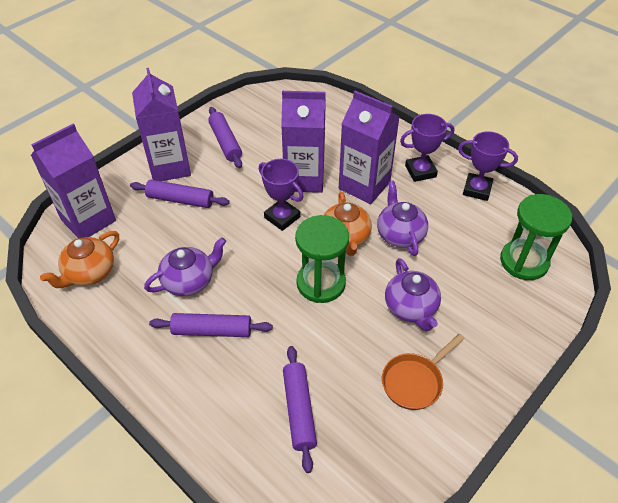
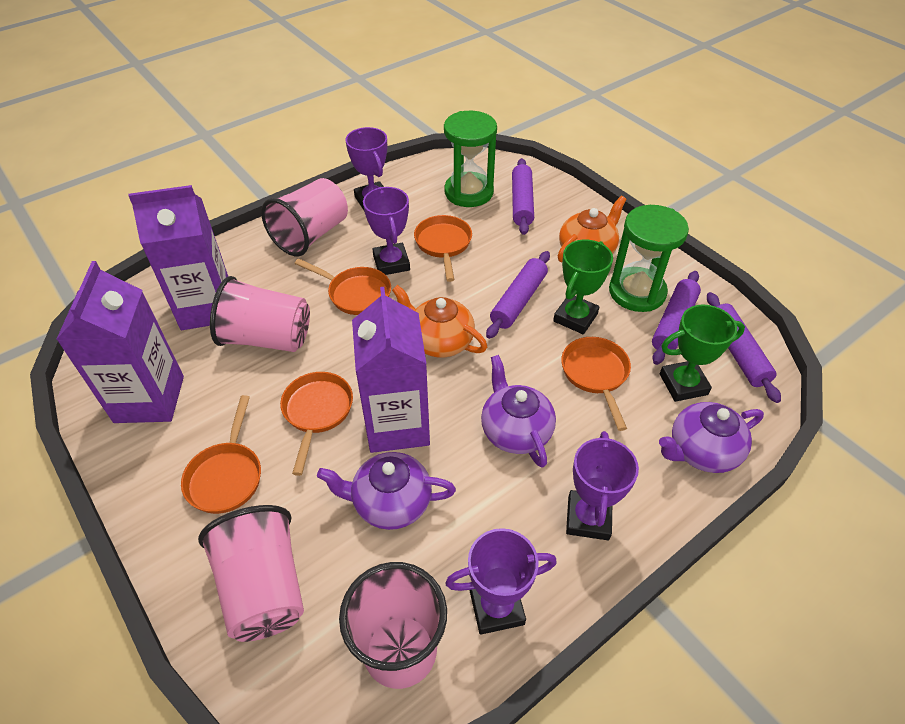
green trophy: none = 0 -> [553,239,613,334] [660,304,745,402] = 2
orange pan: [382,334,465,410] = 1 -> [181,395,261,514] [280,372,353,476] [295,258,391,315] [414,215,472,282] [561,337,631,431] = 5
pink cup: none = 0 -> [198,505,304,642] [210,276,310,352] [261,178,348,256] [339,562,447,689] = 4
purple carton: [31,124,116,238] [132,68,191,181] [281,91,326,193] [339,91,399,204] = 4 -> [56,261,184,423] [128,185,229,330] [352,287,430,453] = 3
purple trophy: [259,159,304,231] [400,114,454,182] [458,131,518,201] = 3 -> [346,127,387,210] [363,187,410,275] [445,528,557,635] [566,431,639,540] = 4

